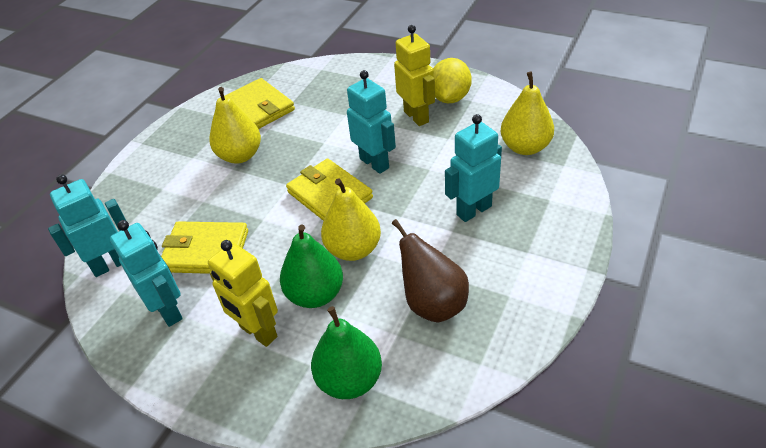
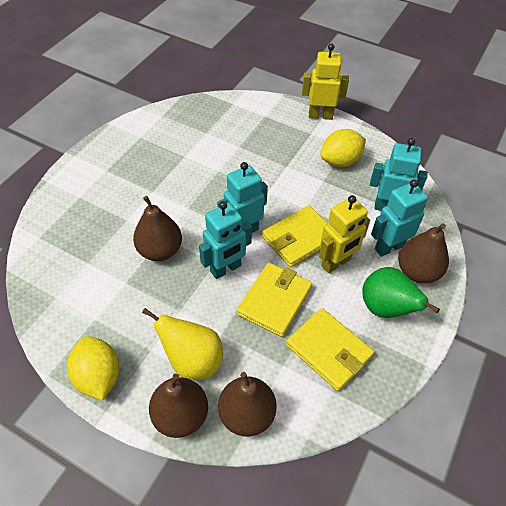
brown pear: [392,219,469,323] = 1 -> [133,196,182,261] [149,373,208,438] [218,372,277,436] [398,223,449,283] = 4
green pear: [280,225,343,308] [311,306,382,399] = 2 -> [362,267,440,318] = 1
yellow lemon: [433,58,472,103] = 1 -> [67,336,119,401] [321,129,366,167] = 2
yellow pear: [209,87,261,163] [321,178,381,261] [501,71,554,155] = 3 -> [142,308,223,380] = 1

